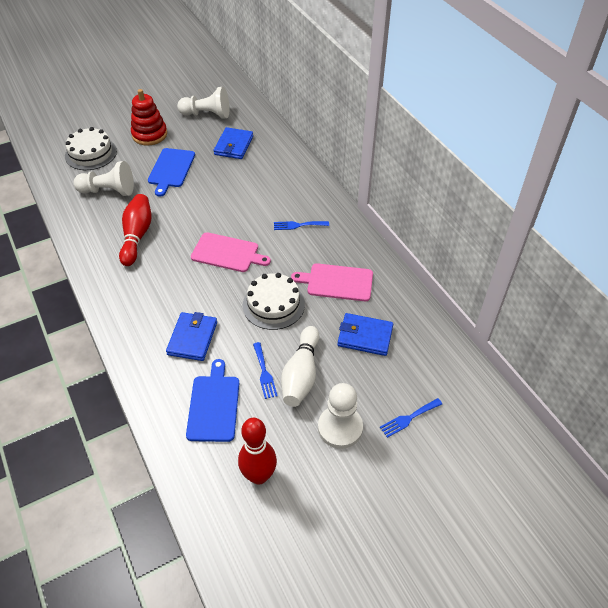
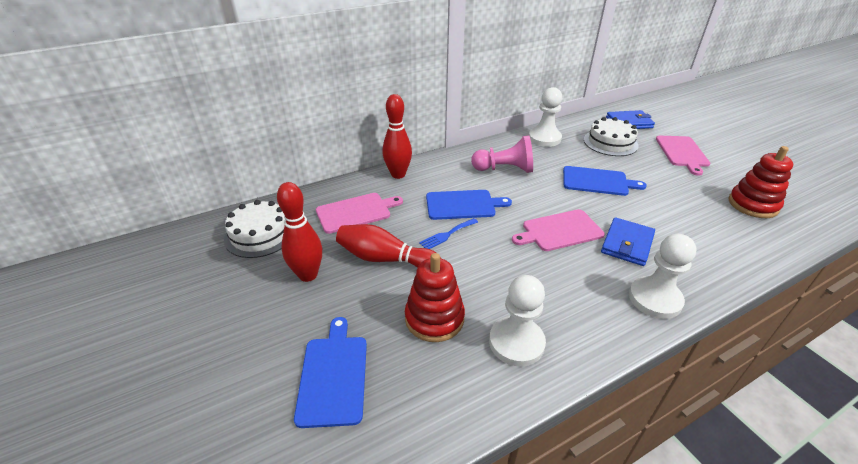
blue cutting board: [148,148,195,197] [186,359,239,442] = 2 -> [294,317,367,428] [426,190,512,220] [563,166,647,196] = 3
blue fork: [253,342,277,399] [274,221,329,230] [380,398,442,438] = 3 -> [419,218,478,249] = 1
blue wallet: [166,312,217,361] [214,127,253,159] [337,313,393,356] = 3 -> [601,217,655,266] [606,110,655,129] = 2
pink cutting board: [191,232,271,272] [291,263,373,301] = 2 -> [316,193,403,234] [512,209,605,251] [656,136,710,176] = 3
pink pawn: none = 0 -> [471,135,533,173] = 1
red bowling pin: [119,194,151,266] [238,418,277,485] = 2 -> [277,182,322,282] [336,224,441,267] [382,94,412,179] = 3
red stacking toy: [131,89,167,146] = 1 -> [405,253,465,342] [728,146,793,218] = 2
white bowling pin: [281,326,319,407] = 1 -> none = 0

